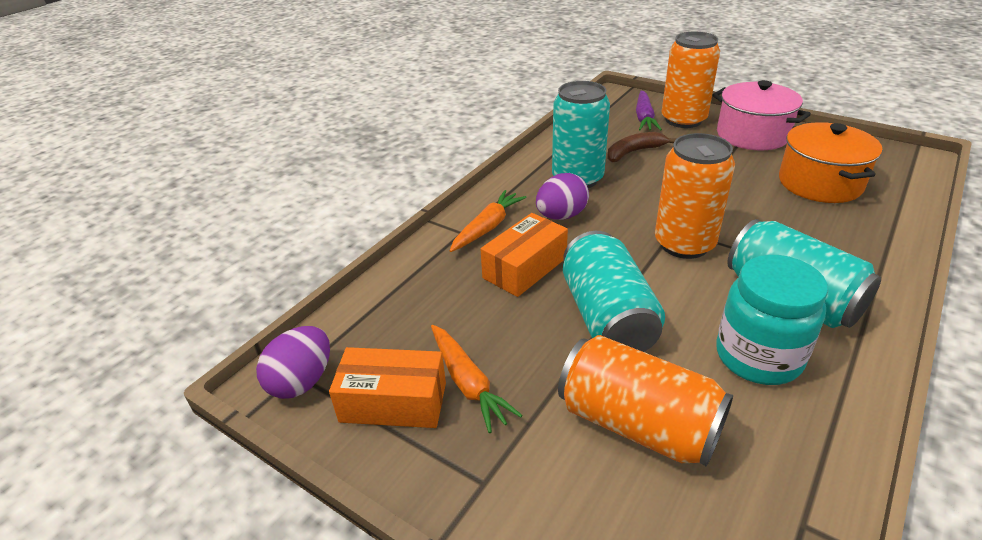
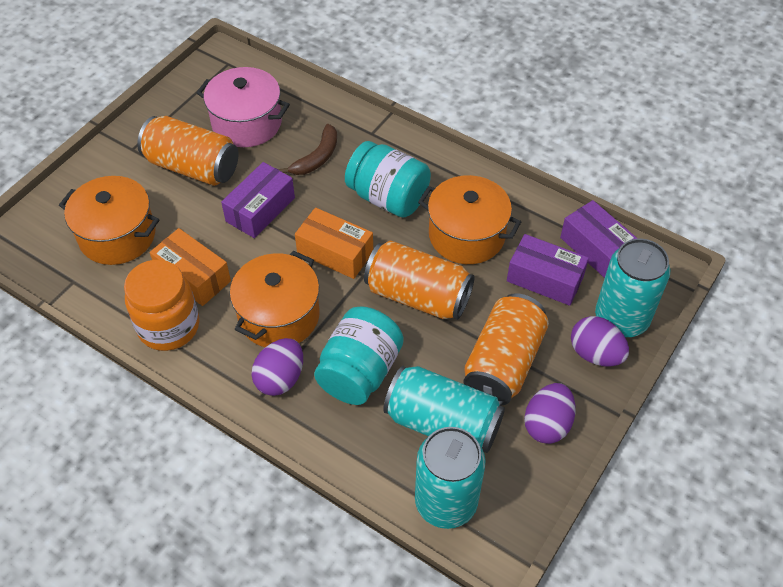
orange carrot: [431,325,522,433] [450,190,526,252] = 2 -> none = 0
orange jar: none = 0 -> [124,260,199,351] = 1
orange pot: [779,122,882,203] = 1 -> [59,176,160,265] [230,251,320,347] [418,175,521,264] = 3
purple box: none = 0 -> [221,162,295,238] [507,234,589,306] [560,200,638,278] = 3
purple carrot: [636,90,662,131] = 1 -> none = 0
purple egg: [256,326,330,399] [536,173,589,220] = 2 -> [251,338,303,396] [524,383,576,444] [571,316,629,366] = 3
turquoise jar: [716,255,828,385] = 1 -> [314,306,404,405] [345,141,431,218] = 2

